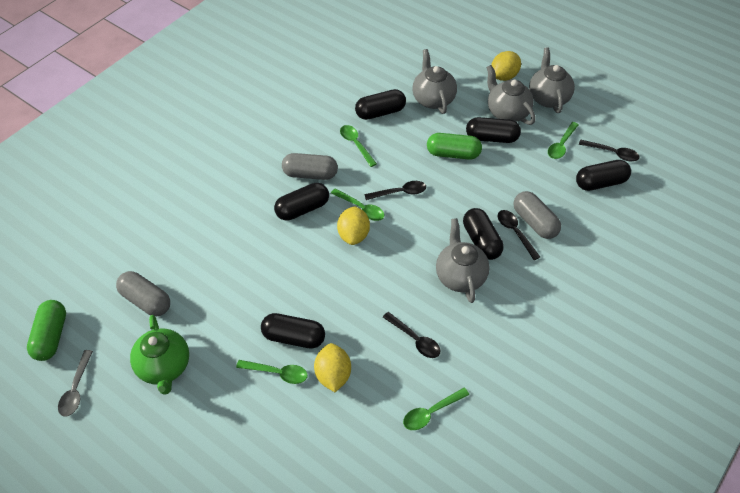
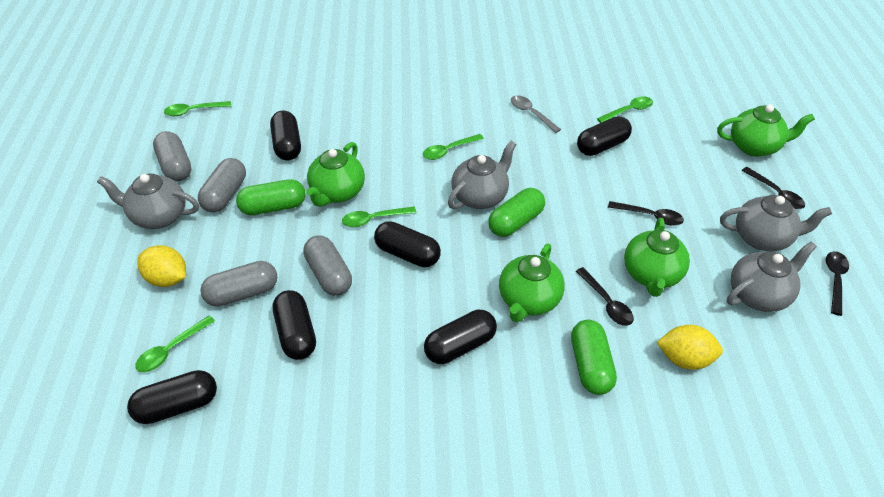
green capsule: [27,300,66,361] [427,133,482,160] = 2 -> [236,179,305,215] [488,188,545,237] [571,320,617,395] = 3
green teapot: [130,315,189,395] = 1 -> [306,142,365,207] [499,244,565,322] [624,218,690,297] [717,104,815,157] = 4
grey capsule: [116,271,170,316] [282,153,338,180] [513,191,561,239] = 3 -> [153,131,191,181] [198,158,246,212] [200,261,277,307] [303,235,352,296] = 4
yellow lemon: [314,343,351,392] [337,206,370,245] [491,51,521,81] = 3 -> [137,245,186,287] [656,325,723,370] = 2

